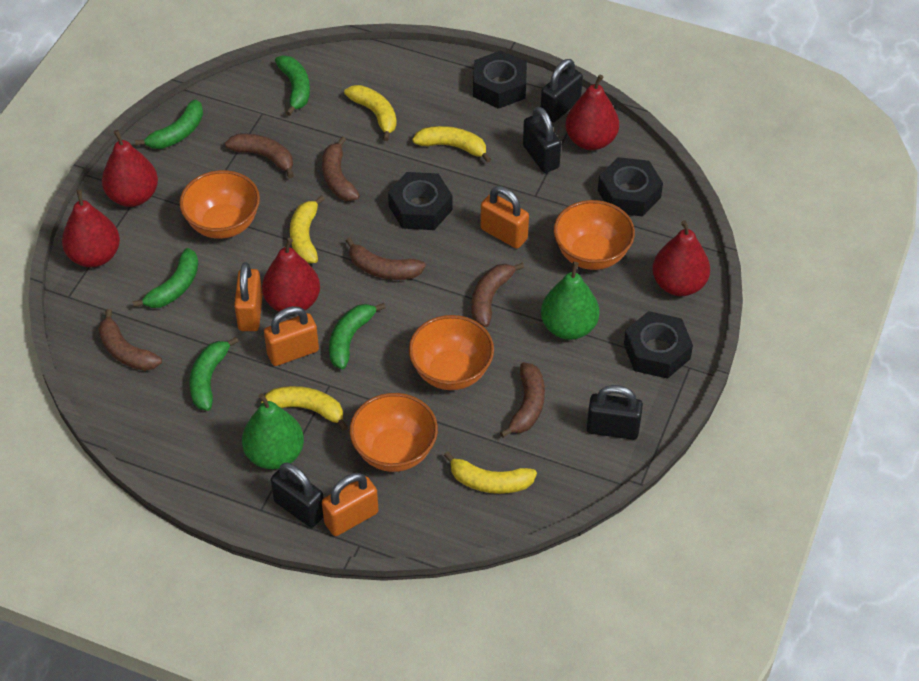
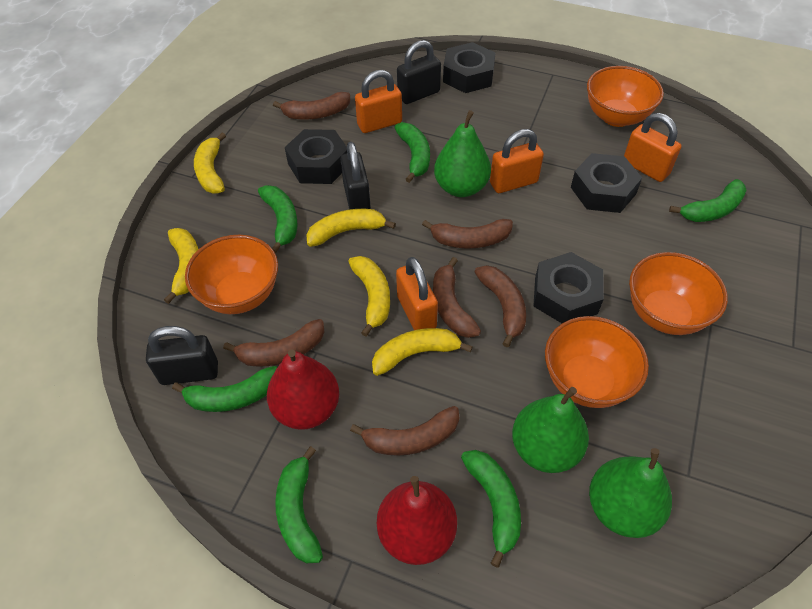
black padlock: [271,463,324,528] [523,107,561,173] [541,59,583,122] [587,385,643,440] = 4 -> [146,326,218,385] [340,142,371,209] [397,40,441,104] = 3
green banana: [132,248,198,308] [135,99,203,149] [189,337,239,411] [275,56,310,116] [329,303,386,369] = 5 -> [172,366,277,412] [258,185,298,254] [275,446,323,563] [395,122,430,183] [461,450,521,568] [669,179,747,222] = 6
green pear: [242,393,304,469] [541,262,599,340] = 2 -> [434,110,491,197] [512,387,589,473] [589,448,672,538] = 3
red pear: [62,189,120,267] [102,130,158,207] [262,238,320,311] [565,75,619,150] [652,220,710,296] = 5 -> [267,349,339,430] [377,476,457,565] = 2

